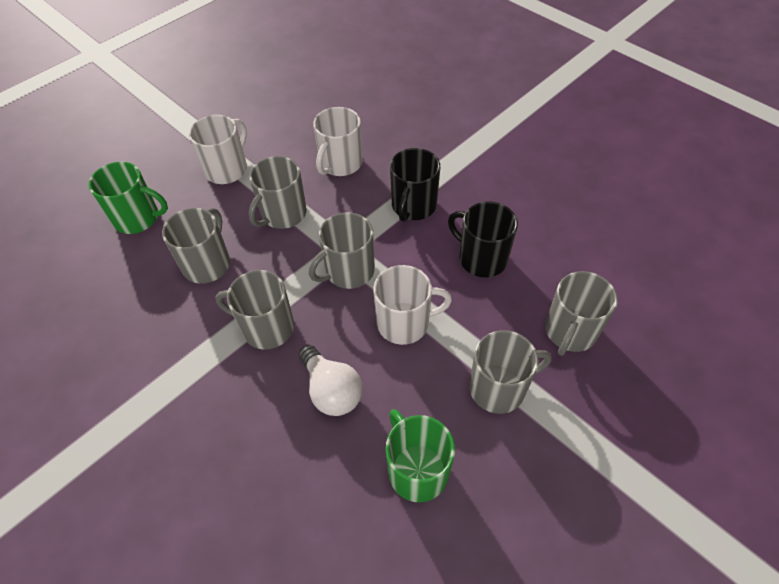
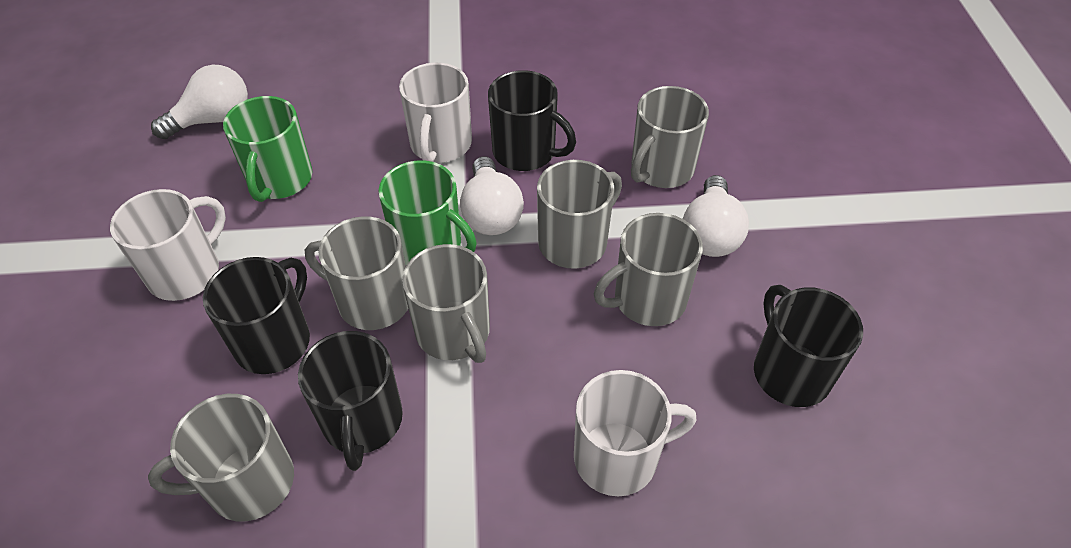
black mug: [390,148,440,222] [448,201,518,278] = 2 -> [203,257,310,374] [298,331,403,471] [488,70,576,171] [754,285,863,407] = 4
white light bulb: [299,345,363,416] = 1 -> [151,65,248,139] [460,156,524,235] [683,175,749,257] = 3

